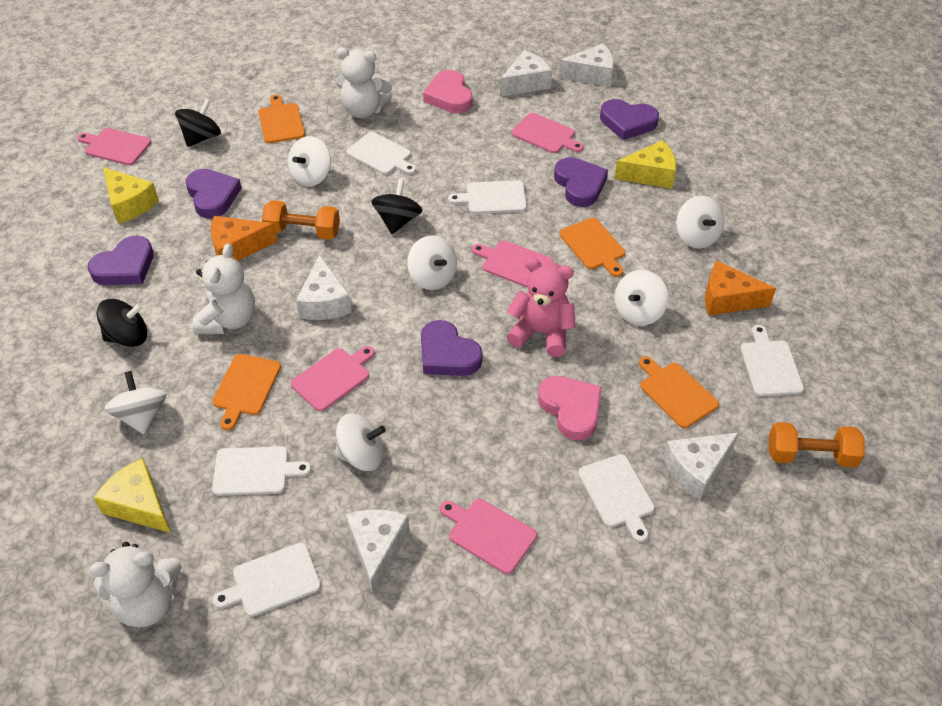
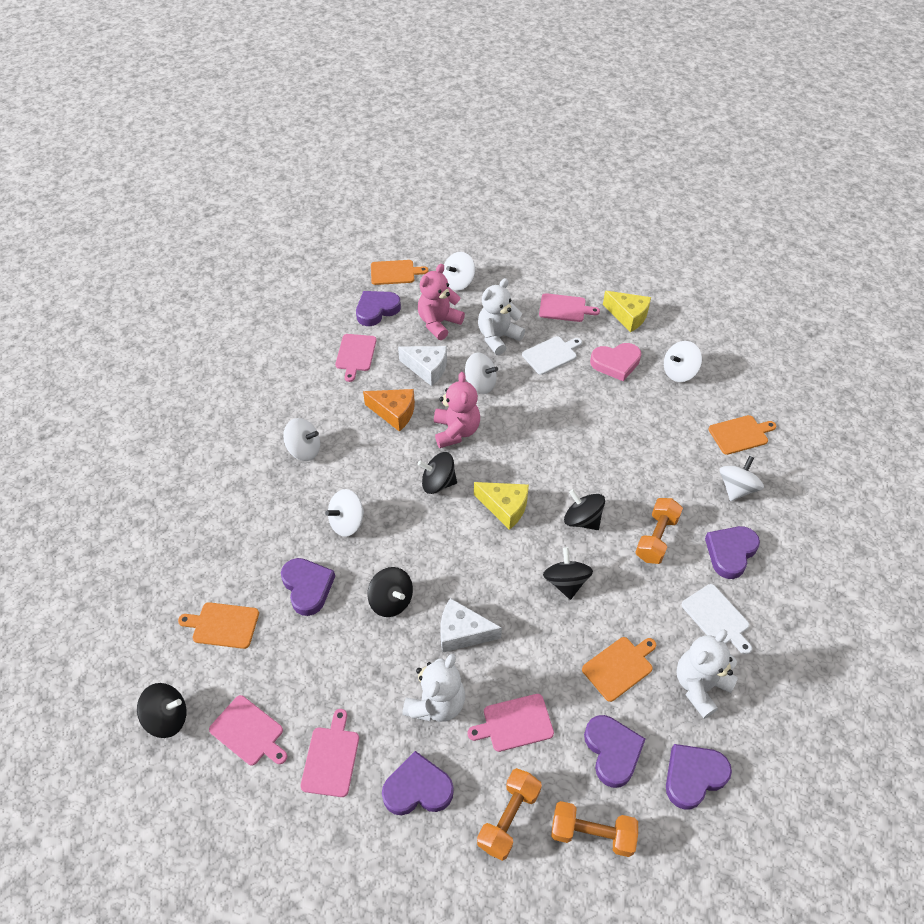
black spinning top: [97,299,147,347] [175,99,221,147] [371,179,423,234] = 3 -> [137,683,187,738] [367,567,413,617] [418,452,457,494] [543,547,593,600] [564,489,605,530] = 5
orange cheese: [211,216,278,261] [705,261,776,316] = 2 -> [363,389,415,432] = 1
orange dumbbell: [262,200,340,240] [769,422,865,467] = 2 -> [477,768,542,861] [551,801,638,857] [635,498,683,564] = 3
pink heart: [423,70,472,113] [538,376,602,440] = 2 -> [590,343,641,381] = 1
pink teddy bear: [506,258,576,357] = 1 -> [418,264,465,340] [434,372,480,448] = 2
purple heart: [88,236,154,285] [186,169,242,219] [421,320,482,376] [554,157,608,207] [600,99,659,140] = 5 -> [281,558,335,616] [356,291,401,326] [382,751,454,815] [584,715,646,788] [666,744,732,810] [705,526,760,579] = 6
white cheese: [296,254,352,320] [346,509,410,596] [500,50,552,97] [559,43,614,87] [663,432,739,500] = 5 -> [398,346,447,386] [441,598,502,652] = 2
white cutting board: [212,446,311,496] [213,543,321,617] [346,132,416,175] [448,180,527,214] [578,454,655,542] [740,325,804,397] = 6 -> [522,336,582,375] [681,584,752,655] = 2
yellow cheese: [94,458,171,533] [103,167,159,224] [614,140,676,189] = 3 -> [474,482,529,530] [603,291,651,332] = 2

